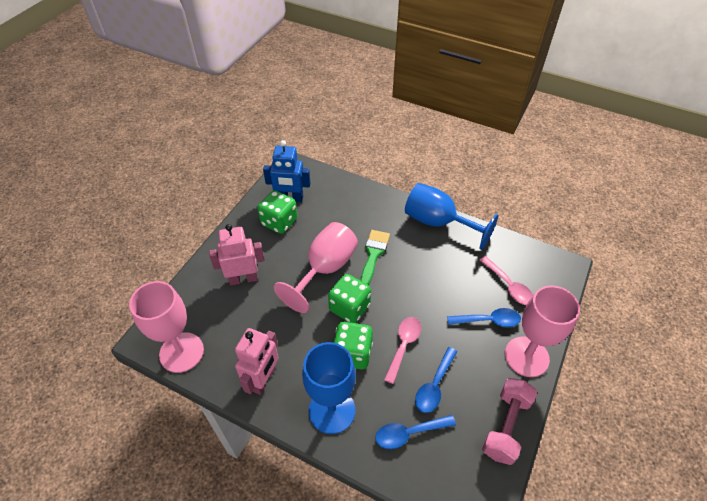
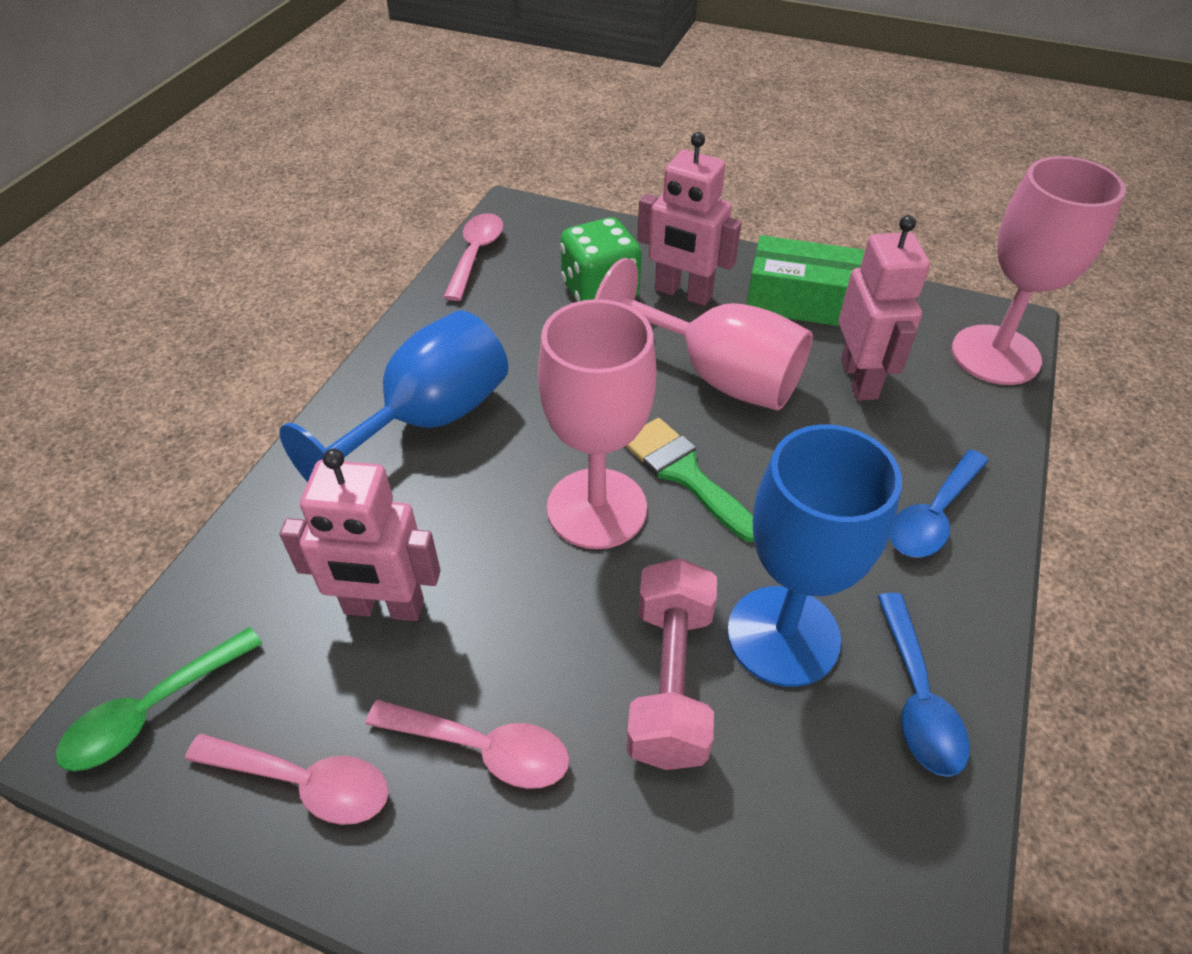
blue robot: [263,140,310,202] = 1 -> none = 0
blue spoon: [375,415,456,449] [415,347,457,413] [447,308,521,327] = 3 -> [878,593,970,777] [890,450,989,558] = 2
green box: none = 0 -> [746,235,865,326] = 1
green dice: [257,190,297,234] [328,274,371,323] [334,322,373,370] = 3 -> [560,217,642,302] = 1
green spoon: none = 0 -> [55,627,263,771] = 1
pink robot: [209,224,264,285] [235,328,279,395] = 2 -> [280,449,441,621] [637,132,742,306] [839,215,930,401] = 3
pink spoon: [384,317,421,384] [480,256,533,305] = 2 -> [185,733,389,825] [365,700,569,789] [444,213,503,301] = 3

